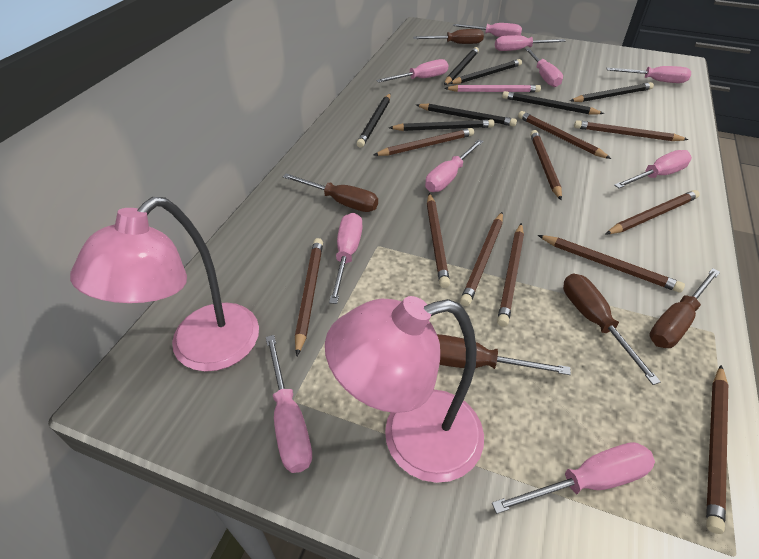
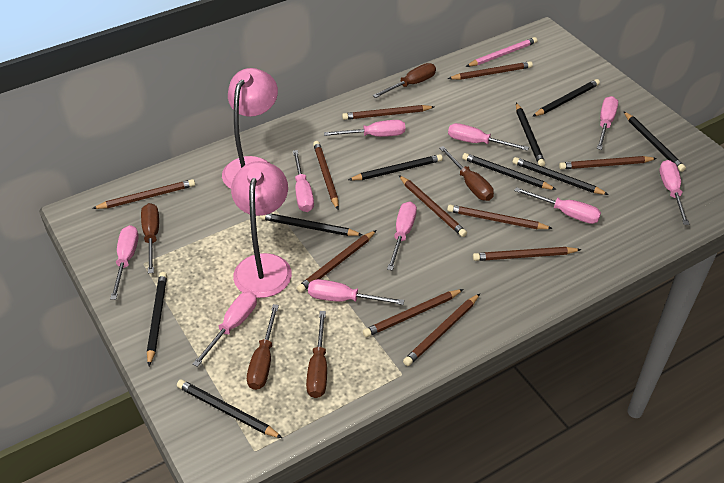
black pencil: [357,94,391,148] [389,120,494,131] [416,104,517,127] [444,47,479,85] [449,59,522,84] [502,91,604,115] [570,82,654,102] = 7 -> [147,272,167,366] [177,379,282,438] [260,213,362,236] [348,154,443,180] [462,153,557,190] [513,157,609,195] [516,103,545,167] [532,79,600,117] [623,111,686,172] = 9

